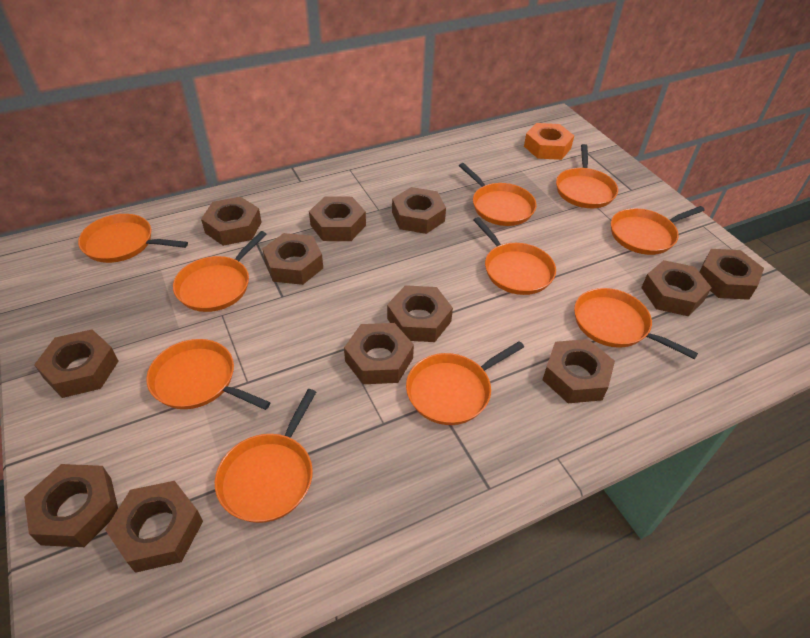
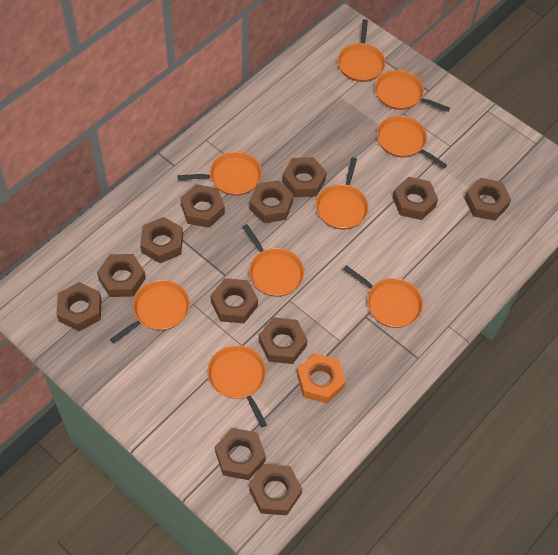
orange pan: [78,214,188,263] [146,339,271,410] [173,231,267,312] [215,389,316,523] [406,341,524,425] [459,163,537,226] [474,217,556,295] [556,144,618,208] [574,288,698,359] [611,206,705,255] = 10 -> [110,280,190,344] [178,152,262,196] [207,345,267,428] [243,224,304,297] [316,157,369,230] [338,19,386,82] [343,265,423,328] [375,70,450,112] [377,115,447,168] = 9

